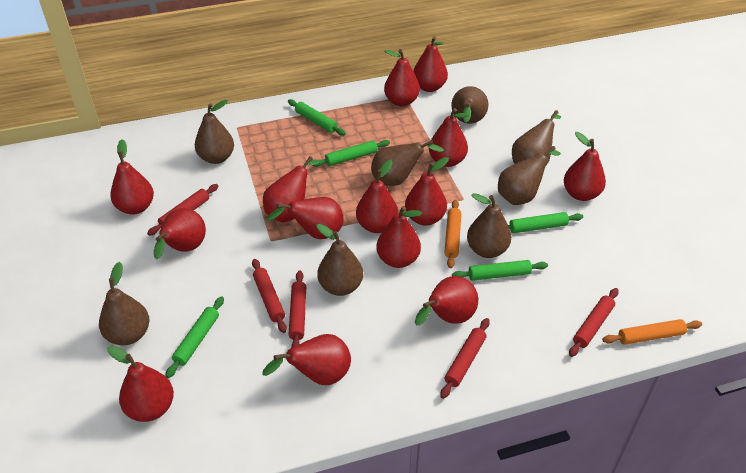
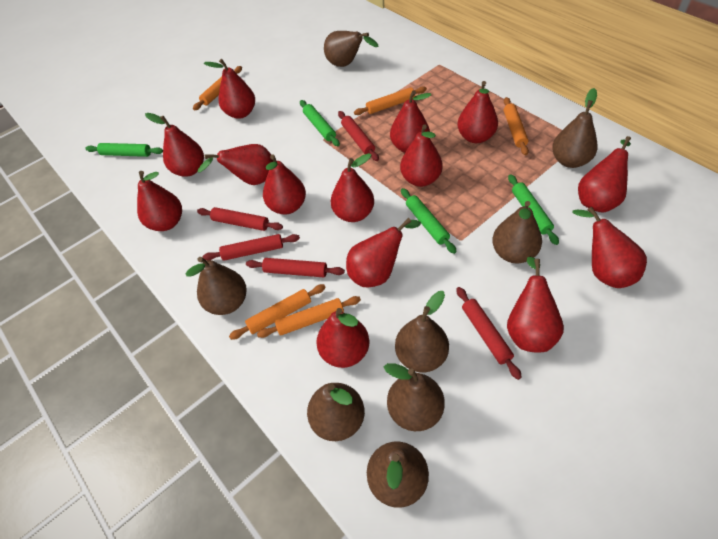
green rolling pin: [165,296,224,378] [288,99,346,136] [312,140,390,167] [452,260,548,281] [508,212,583,233] = 5 -> [85,143,163,157] [300,100,340,146] [401,188,457,254] [508,174,559,245] = 4
orange rolling pin: [444,200,461,268] [602,319,702,345] = 2 -> [193,66,242,110] [229,284,326,340] [257,296,361,338] [354,86,427,115] [504,97,529,156] = 5

